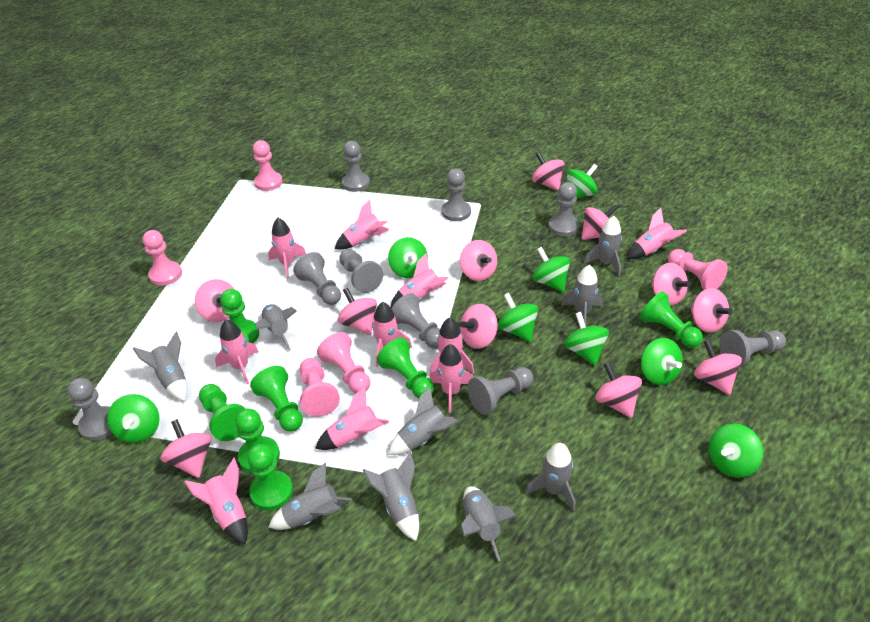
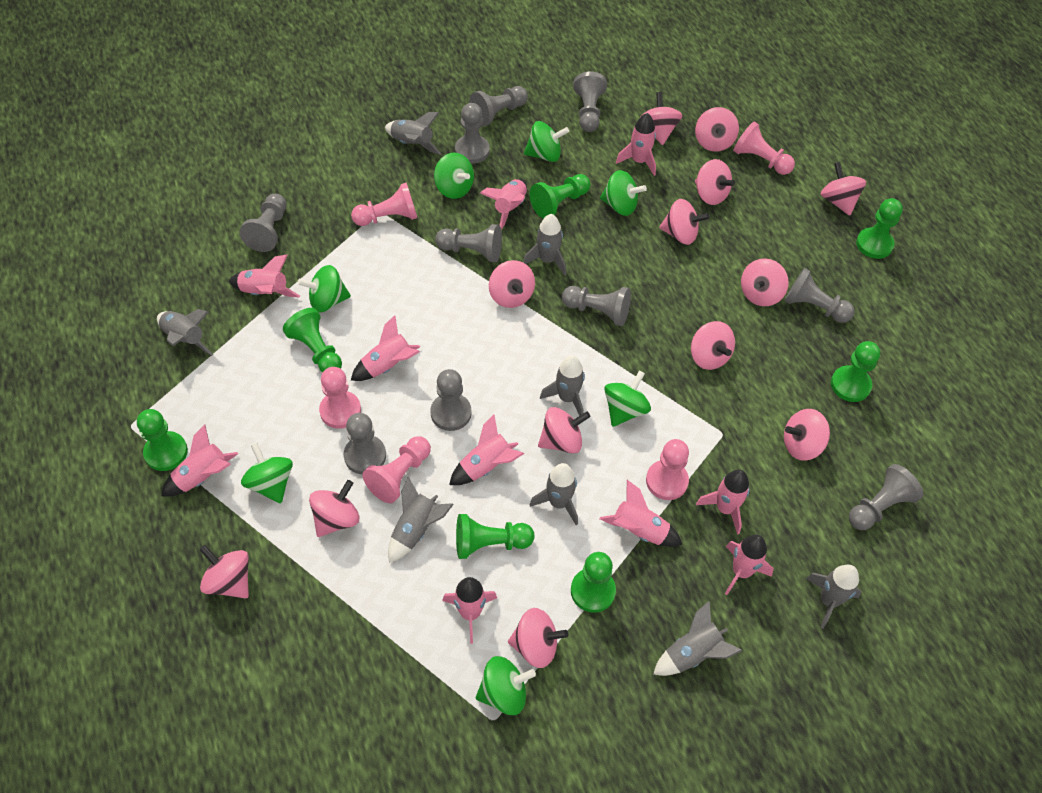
green spinning top: [107,394,160,443] [388,237,428,278] [498,293,538,342] [532,247,570,292] [564,312,609,366] [567,164,598,198] [641,338,683,385] [709,424,763,478] = 8 -> [241,443,293,503] [297,265,351,313] [434,153,474,199] [476,656,536,715] [524,121,569,162] [600,170,647,216] [604,370,651,427] = 7
grey pawn: [67,378,112,441] [293,252,341,305] [339,249,383,293] [342,141,370,192] [391,293,440,349] [442,168,471,221] [468,367,533,415] [549,182,579,236] [719,330,786,367] = 9 -> [239,194,287,252] [344,413,386,474] [430,369,472,431] [435,224,502,262] [455,103,490,163] [469,86,528,126] [562,286,631,326] [573,71,607,132] [784,268,854,323] [849,464,924,530] = 10
grey rocket: [133,332,187,401] [255,304,297,350] [269,463,352,530] [363,452,419,541] [388,387,458,455] [461,486,517,561] [525,443,575,511] [561,265,603,326] [584,216,622,276] = 9 -> [157,309,213,356] [385,112,441,155] [388,477,454,563] [523,214,566,275] [530,463,578,525] [540,355,585,416] [653,601,742,676] [806,565,862,628] = 8
pink spinning top: [160,419,211,478] [195,279,234,322] [337,288,377,335] [460,240,497,281] [460,304,498,349] [532,152,564,191] [581,204,618,240] [595,362,642,418] [651,263,691,306] [691,288,733,333] [694,340,742,395] = 11 -> [199,545,249,599] [309,480,359,537] [489,260,535,308] [508,608,569,668] [538,407,590,454] [640,92,683,145] [659,199,710,245] [691,321,735,370] [695,107,739,152] [695,159,735,205] [741,258,789,306] [784,409,830,461] [821,162,866,216] = 13

